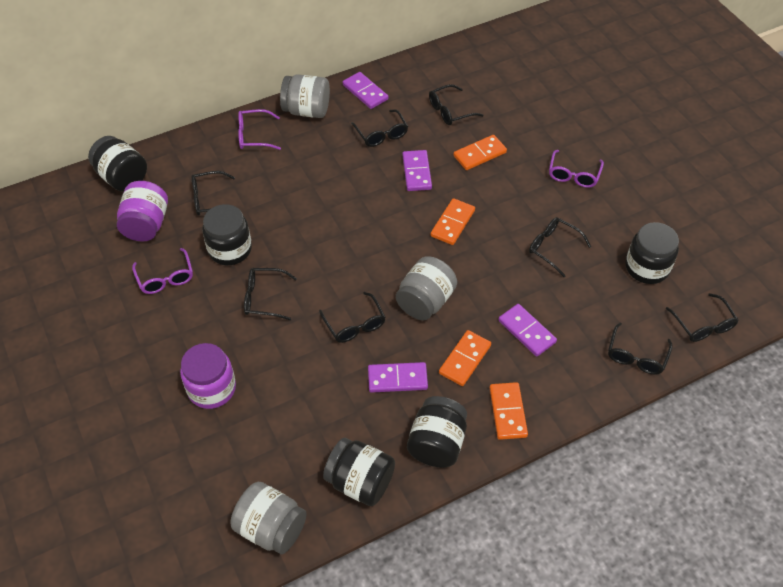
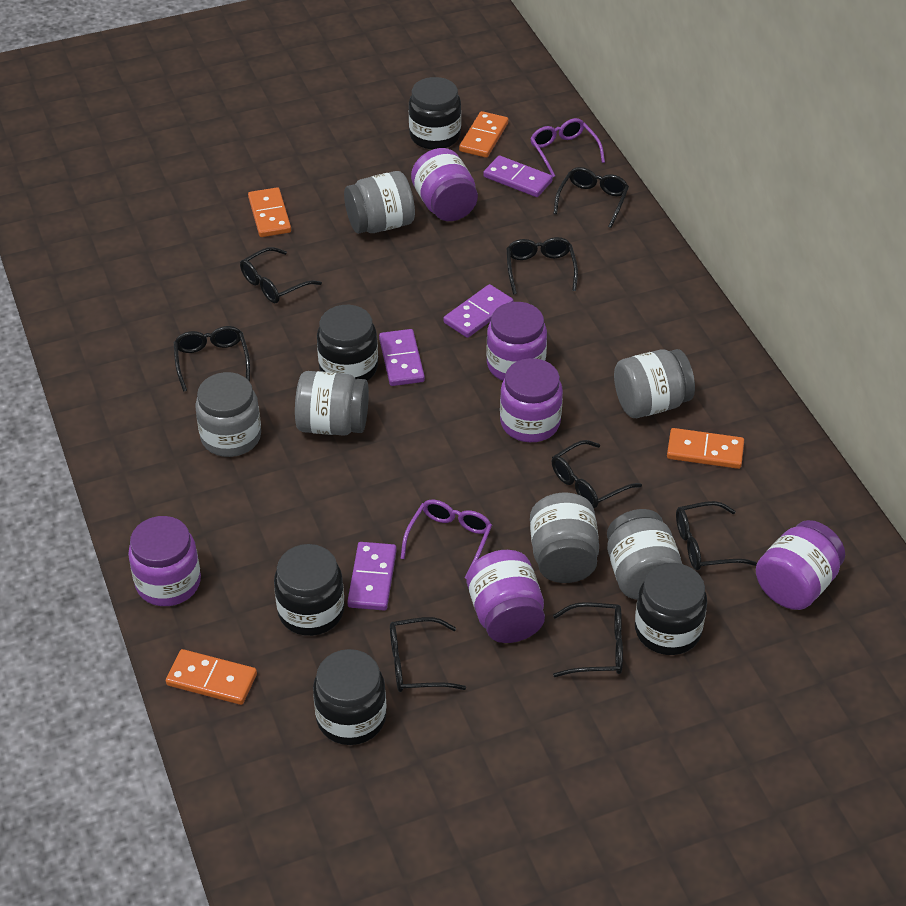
grey jar: [230,482,307,554] [280,74,330,118] [396,256,457,320] = 3 -> [195,372,261,457] [295,371,369,436] [344,171,415,234] [530,492,599,583] [607,509,682,600] [614,349,695,418] = 6
purple glasses: [132,248,193,294] [238,109,281,150] [549,150,604,188] = 3 -> [400,500,492,579] [530,118,605,177] = 2
purple jar: [117,181,168,242] [180,343,236,409] = 2 -> [128,516,201,606] [411,148,478,221] [467,550,545,643] [486,302,547,381] [500,358,563,442] [756,520,845,610] = 6

